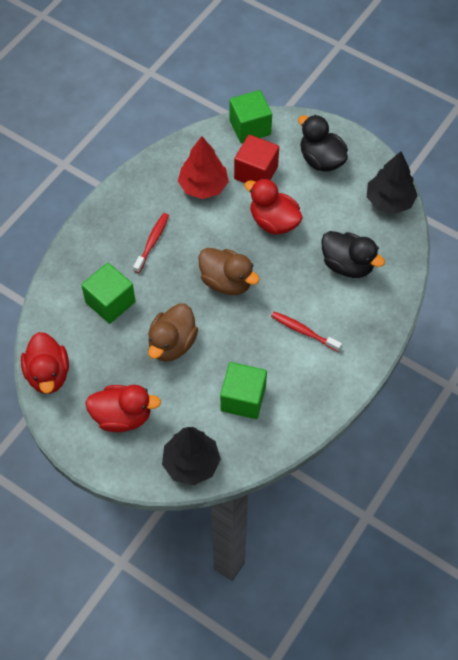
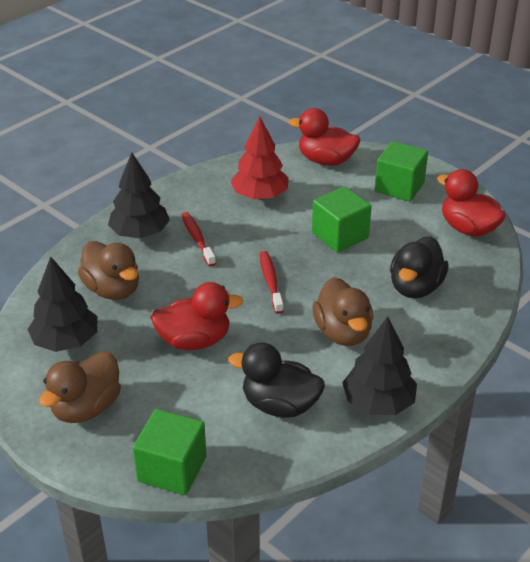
black tree: [162,427,221,485] [367,151,418,214] = 2 -> [27,256,98,352] [108,152,170,238] [342,317,417,415] = 3
brown duck: [148,303,198,362] [198,248,260,295] = 2 -> [39,351,121,423] [78,241,139,300] [312,277,373,346] = 3
red cube: [234,135,279,183] = 1 -> none = 0

